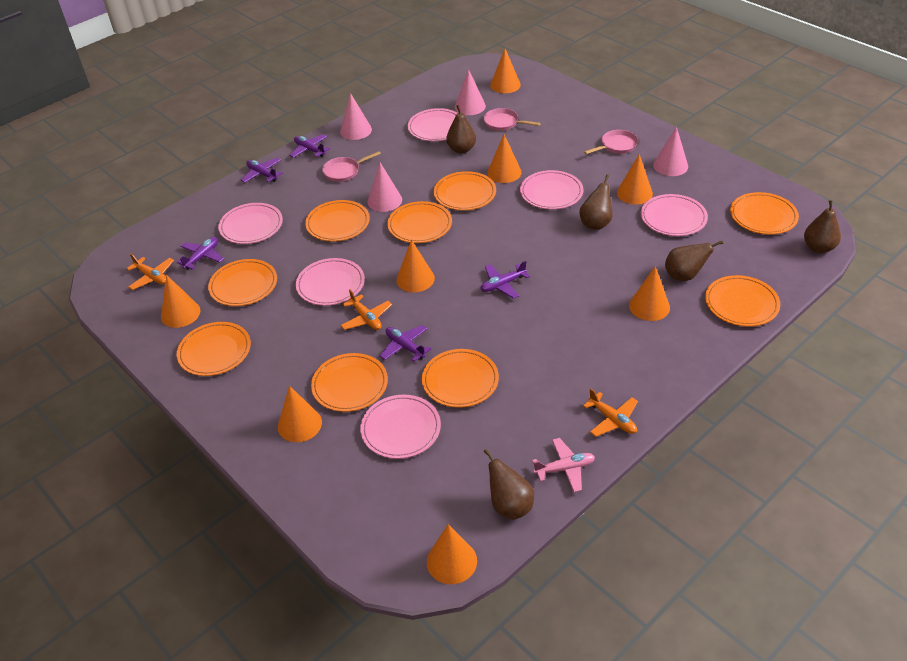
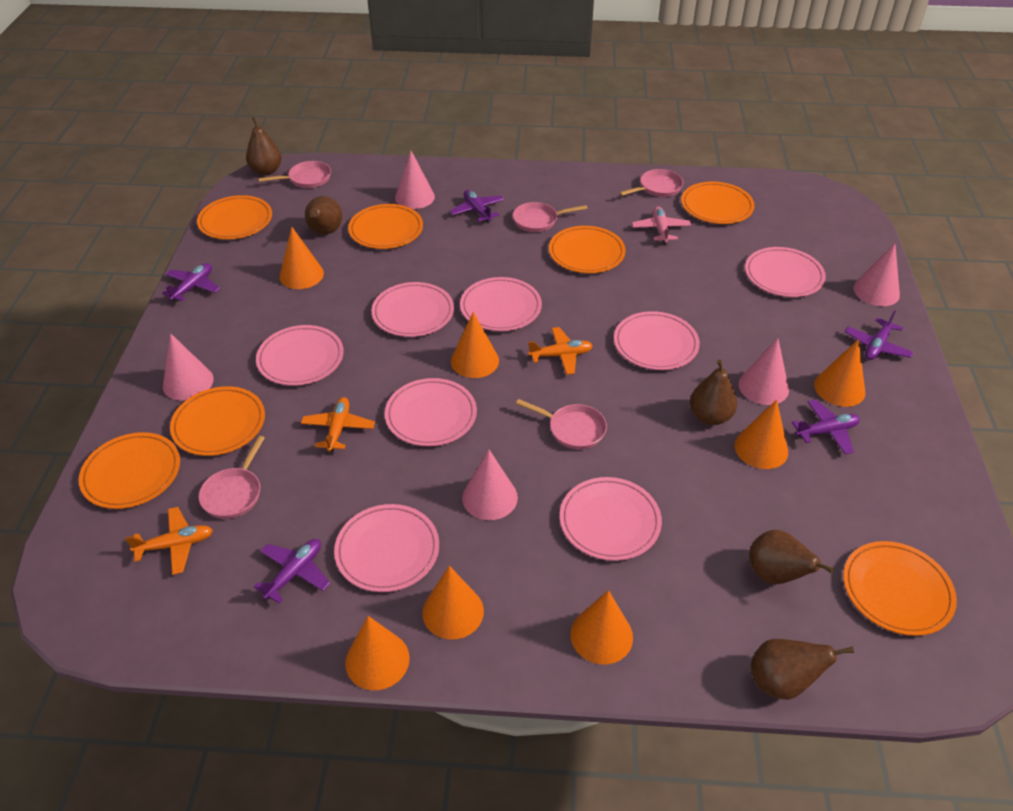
orange cone: [161,275,201,328] [278,386,322,442] [396,240,435,292] [427,524,477,584] [487,135,522,183] [490,49,521,93] [617,154,653,204] [629,266,670,321] = 8 -> [280,227,324,289] [345,616,410,690] [422,566,484,639] [451,312,499,378] [570,590,633,664] [735,400,788,469] [814,339,866,407] = 7
orange plate: [177,322,251,376] [208,259,277,306] [305,200,370,241] [311,353,388,412] [387,201,452,243] [422,349,499,408] [434,171,496,211] [705,275,780,327] [730,192,799,235] = 9 -> [79,432,180,509] [170,386,265,456] [197,195,272,239] [348,204,423,249] [549,226,626,273] [681,182,755,224] [843,541,957,636] = 7
pink cone: [340,93,372,140] [368,163,402,212] [455,69,486,115] [653,127,688,176] = 4 -> [163,333,214,401] [395,151,435,209] [462,450,518,520] [738,338,789,405] [853,243,900,306] = 5
pink pan: [322,151,381,182] [484,108,540,131] [584,130,638,154] = 3 -> [198,436,265,519] [258,161,331,188] [513,202,588,232] [516,399,607,449] [620,169,683,197] = 5
pink plate: [218,203,283,244] [296,258,365,306] [360,395,441,459] [408,108,457,141] [520,170,583,209] [641,194,708,236] = 6 -> [256,325,344,386] [334,504,439,592] [372,282,454,337] [385,378,477,446] [460,277,542,331] [560,477,662,561] [614,311,700,370] [745,247,826,297] = 8

